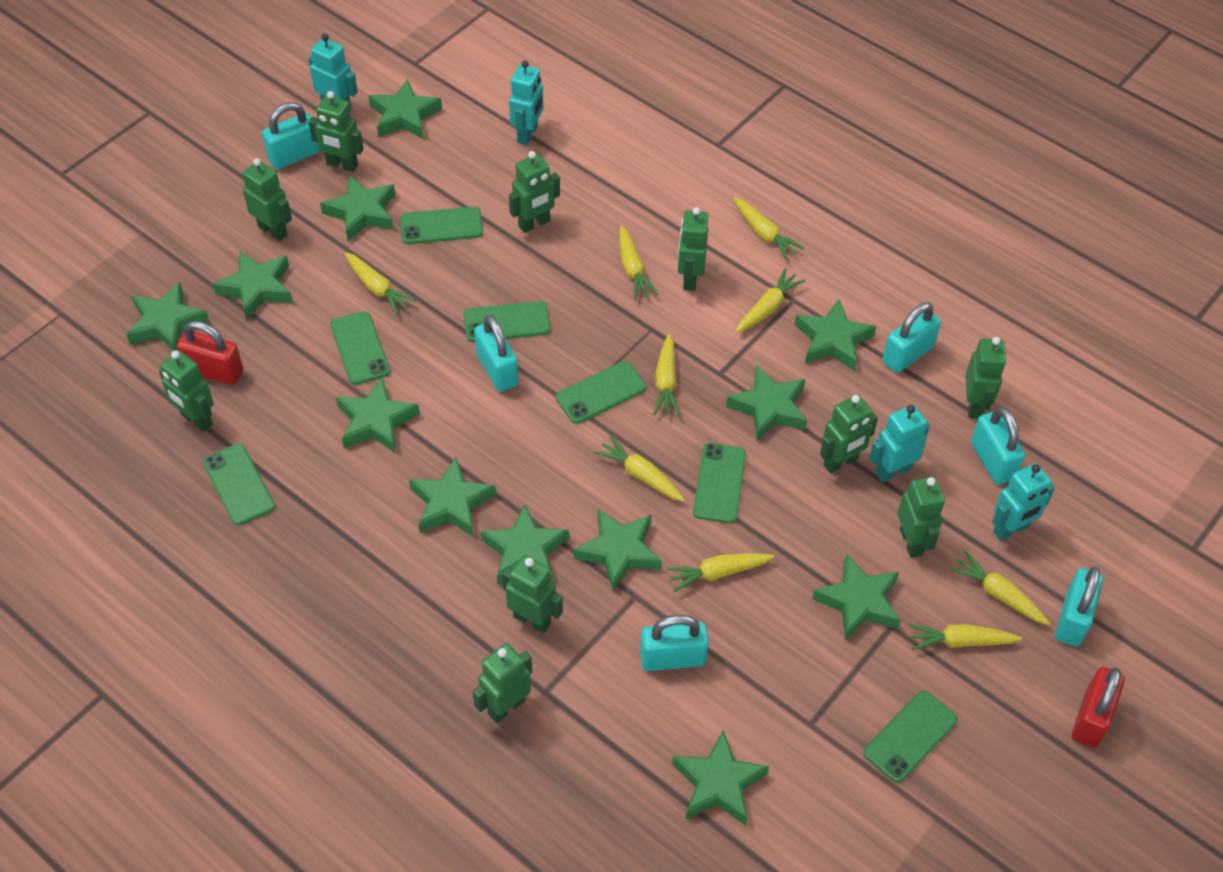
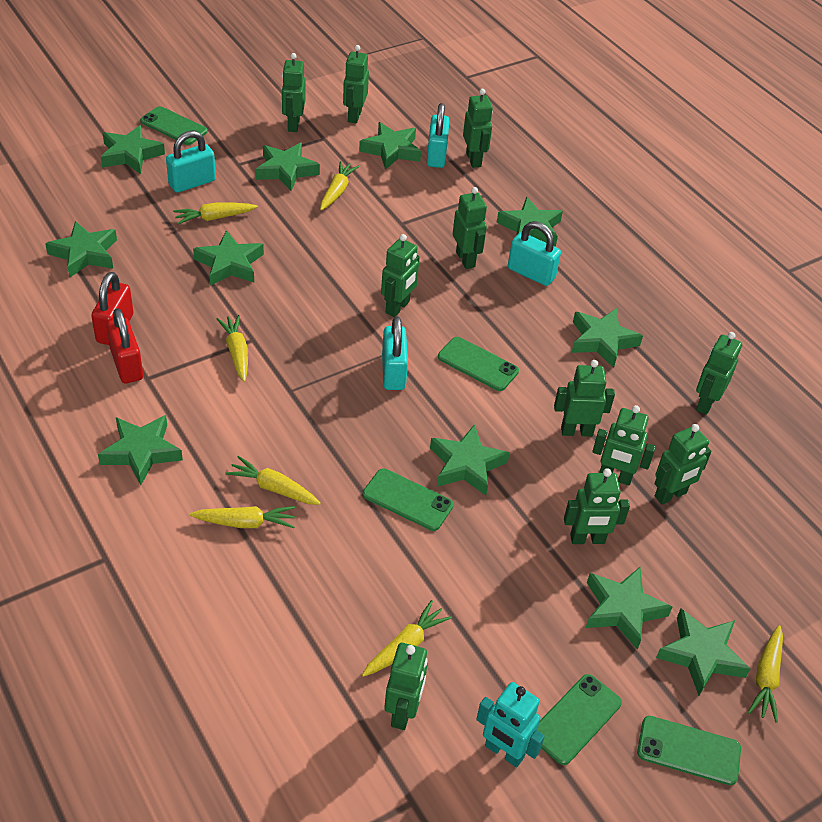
green phone: [203,444,275,525] [330,311,390,385] [400,207,483,244] [464,301,550,342] [556,361,646,424] [693,443,746,523] [863,690,958,783] = 7 -> [140,106,207,145] [363,468,454,531] [438,337,519,391] [537,674,622,765] [637,716,741,785] = 5
green robot: [159,350,214,432] [243,158,292,241] [309,91,363,172] [473,643,532,723] [502,555,563,633] [509,151,560,233] [678,207,709,291] [820,395,878,473] [897,477,945,558] [965,337,1006,419] = 10 -> [282,53,305,132] [343,45,369,124] [381,234,420,317] [384,643,428,730] [453,187,487,269] [463,89,493,168] [554,360,615,436] [564,468,630,544] [592,405,656,485] [655,424,711,505] [696,332,742,415] = 11
green star: [126,282,209,351] [213,251,293,320] [320,175,395,241] [336,377,420,452] [368,79,442,139] [409,457,496,537] [480,504,569,585] [574,509,662,591] [672,730,769,826] [726,365,807,441] [795,299,876,371] [812,554,901,641] = 12 -> [45,221,117,277] [98,415,183,485] [101,125,165,174] [193,230,264,286] [255,143,320,191] [359,122,421,170] [430,424,510,495] [497,197,563,247] [571,308,643,368] [586,567,672,649] [656,609,751,696] = 11
turquoise padlock: [262,102,320,169] [474,315,518,392] [640,615,709,671] [882,302,941,373] [971,407,1025,485] [1055,567,1103,646] = 6 -> [166,130,216,192] [382,316,408,390] [427,103,450,168] [508,221,561,286] = 4
turquoise robot: [308,34,358,111] [509,60,543,145] [869,405,930,482] [992,463,1055,541] = 4 -> [476,682,545,767] = 1
yellow carrot: [345,252,416,315] [594,435,685,502] [619,225,658,300] [653,334,680,416] [666,553,775,592] [733,197,805,260] [736,268,805,333] [909,624,1022,650] [950,551,1050,625] = 9 -> [173,203,258,224] [190,506,295,528] [217,315,248,382] [225,456,321,505] [320,161,359,210] [362,600,452,677] [748,625,783,723] = 7

